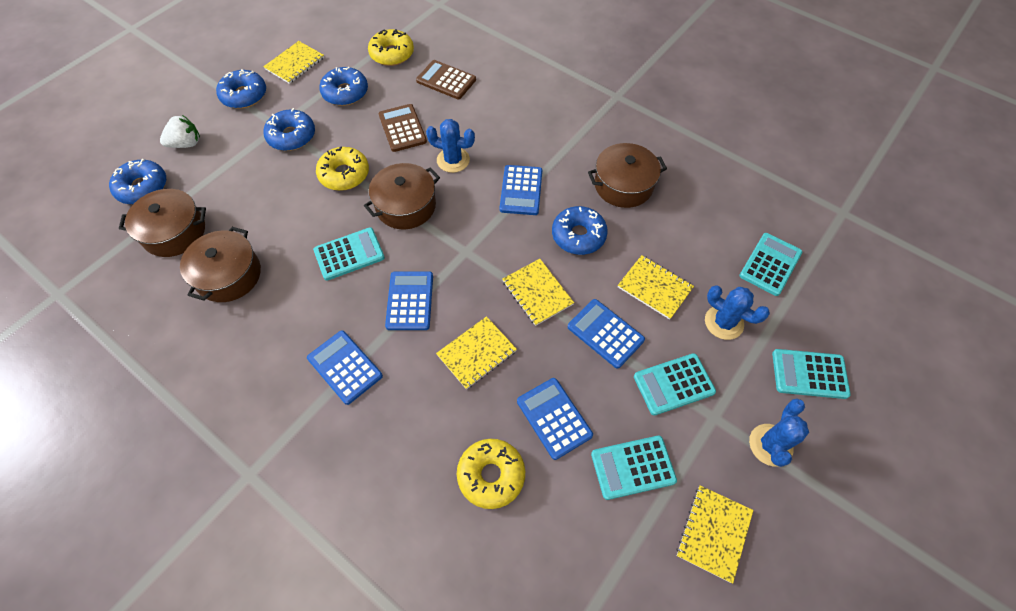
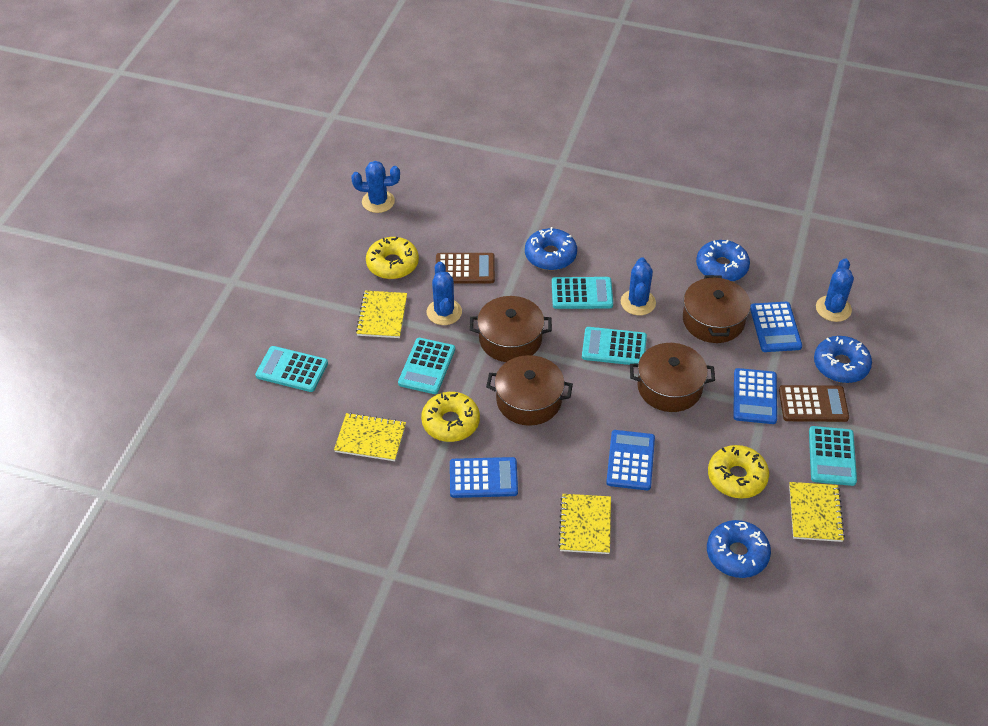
blue cactus: [426,119,475,173] [705,285,770,340] [749,398,809,467] = 3 -> [351,161,400,213] [427,262,462,325] [621,257,656,315] [816,258,854,322] = 4
blue calculator: [307,331,383,405] [385,271,433,330] [500,165,542,215] [517,378,593,460] [568,299,645,368] = 5 -> [450,457,518,498] [606,430,655,490] [733,368,777,424] [750,302,802,352] = 4
blue donut: [109,159,166,204] [216,69,266,109] [263,108,315,151] [319,67,368,106] [552,206,608,255] = 5 -> [525,227,577,270] [696,240,750,282] [707,520,771,578] [814,336,872,383] = 4
white strawberry: [160,115,200,148] = 1 -> none = 0
yellow notebook: [263,41,324,84] [436,316,517,389] [502,259,574,326] [618,255,694,320] [676,486,753,583] = 5 -> [334,413,406,461] [356,291,407,338] [558,494,611,554] [789,482,845,542] = 4

